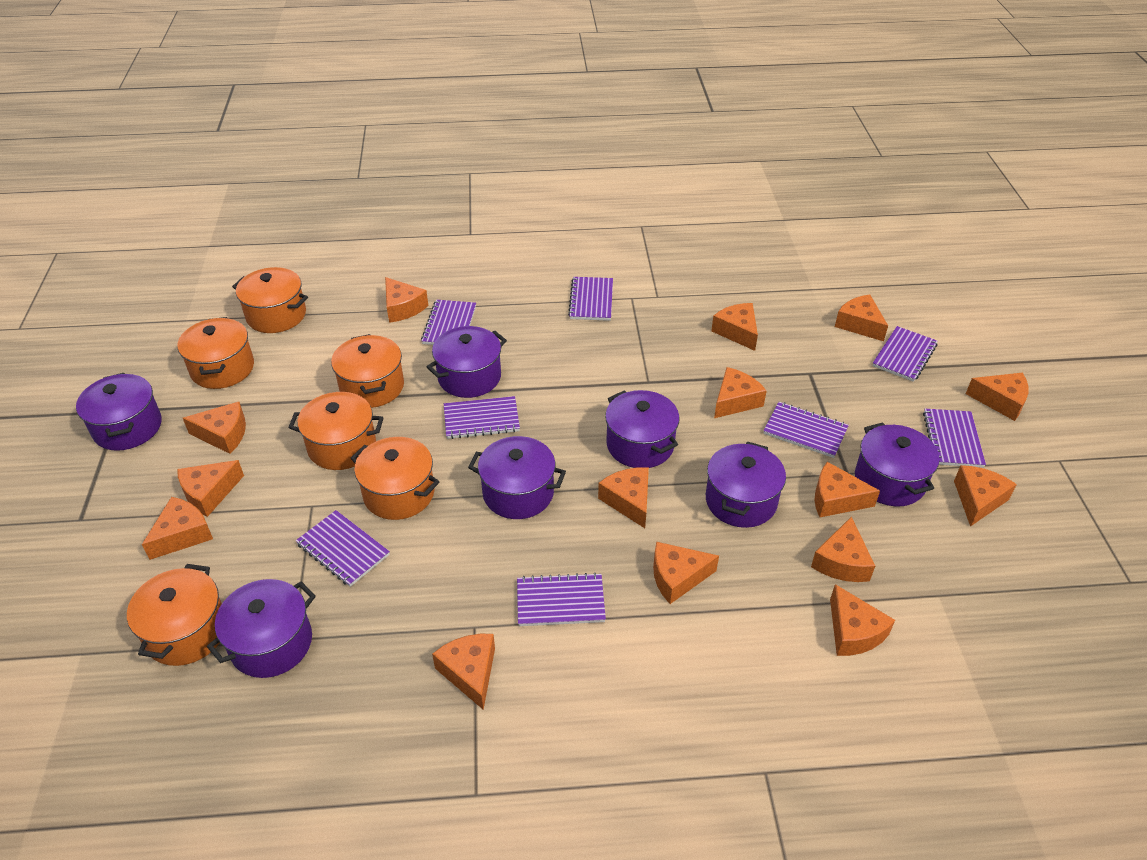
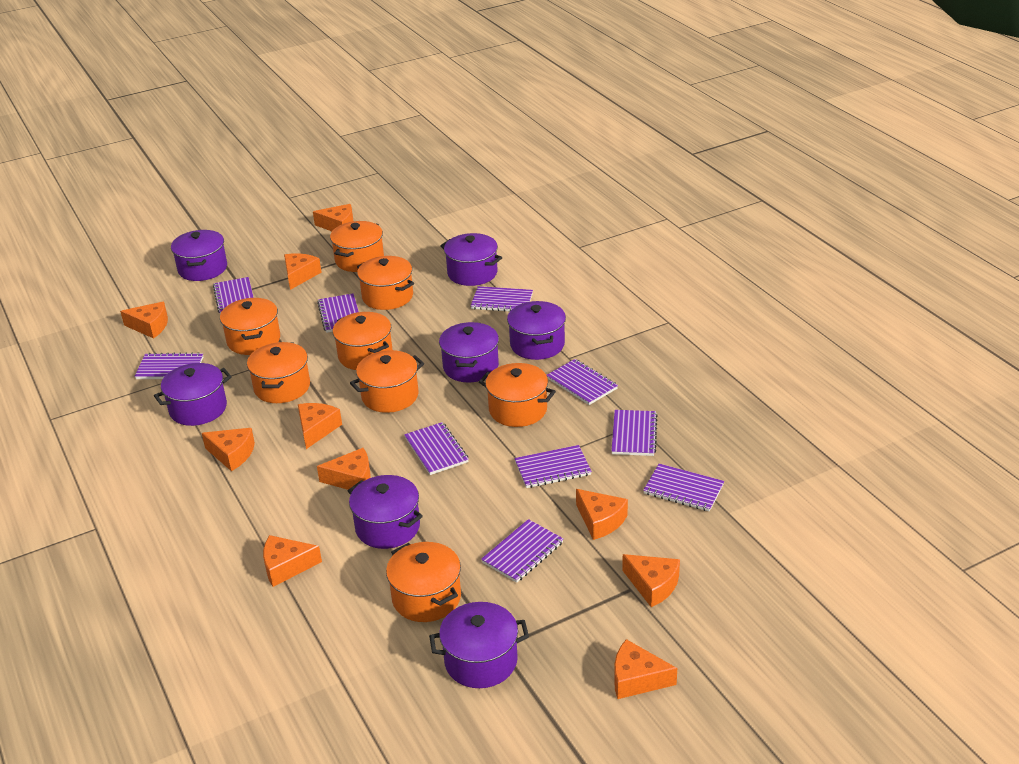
orange cheese: [142,497,213,560] [177,460,244,517] [183,402,246,454] [385,277,428,323] [432,634,495,710] [598,467,649,528] [653,542,719,604] [711,303,758,351] [714,367,767,418] [811,516,875,582] [815,462,880,517] [830,584,895,656] [835,295,888,341] [954,465,1017,527] [966,373,1029,421] = 15 -> [120,302,168,339] [202,428,255,471] [263,535,322,587] [284,254,322,290] [298,403,342,449] [313,204,353,231] [317,448,371,490] [576,489,628,540] [614,639,677,699] [622,554,680,607] = 10
orange pot: [127,564,222,666] [178,317,254,389] [232,267,308,333] [288,392,384,470] [331,334,404,408] [350,437,440,520] = 6 -> [220,298,280,355] [247,342,310,403] [330,221,384,272] [333,312,392,370] [350,350,424,413] [357,256,414,310] [386,542,461,622] [479,363,556,427] = 8
purple notebook: [296,510,390,587] [421,300,476,345] [444,396,520,439] [517,573,606,626] [568,277,613,321] [763,402,849,458] [872,326,938,382] [923,409,986,468] = 8 -> [135,352,203,379] [213,277,254,314] [317,293,359,333] [404,422,469,475] [471,286,533,311] [481,519,564,583] [514,445,592,488] [546,359,618,405] [611,410,658,456] [643,464,724,512] = 10

